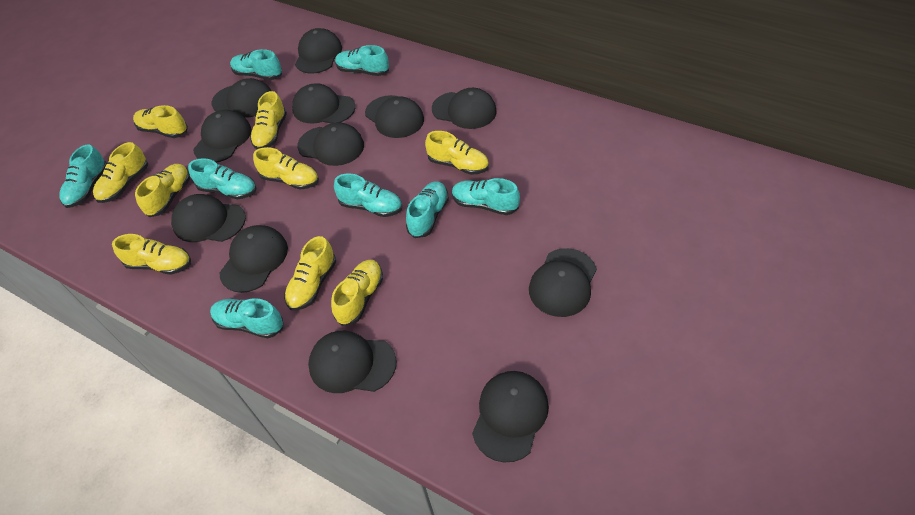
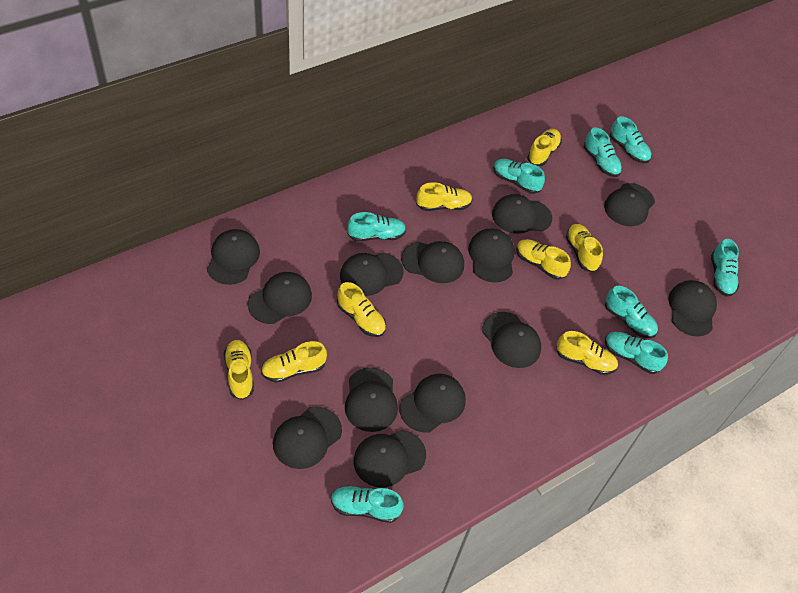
black cap: [171,194,246,242] [193,110,251,162] [212,78,271,118] [220,225,288,293] [292,83,355,124] [295,28,342,74] [297,122,364,166] [308,331,397,393] [365,95,424,138] [432,88,497,129] [472,371,549,463] [529,248,597,317] = 12 -> [207,229,260,285] [248,272,312,324] [273,406,342,469] [340,253,403,296] [345,367,398,432] [354,430,426,487] [400,374,466,433] [401,241,464,283] [468,229,515,283] [482,312,541,368] [492,194,552,234] [604,183,655,226] [668,280,717,337] = 13
yellow shoe: [93,142,148,203] [112,234,191,275] [133,105,188,138] [135,164,190,217] [250,91,287,149] [253,147,319,190] [284,236,336,310] [331,260,383,326] [425,131,489,175] = 9 -> [224,340,254,400] [261,341,327,383] [337,282,386,337] [416,182,472,211] [516,239,571,280] [527,129,562,166] [556,331,618,375] [566,224,603,272] = 8

